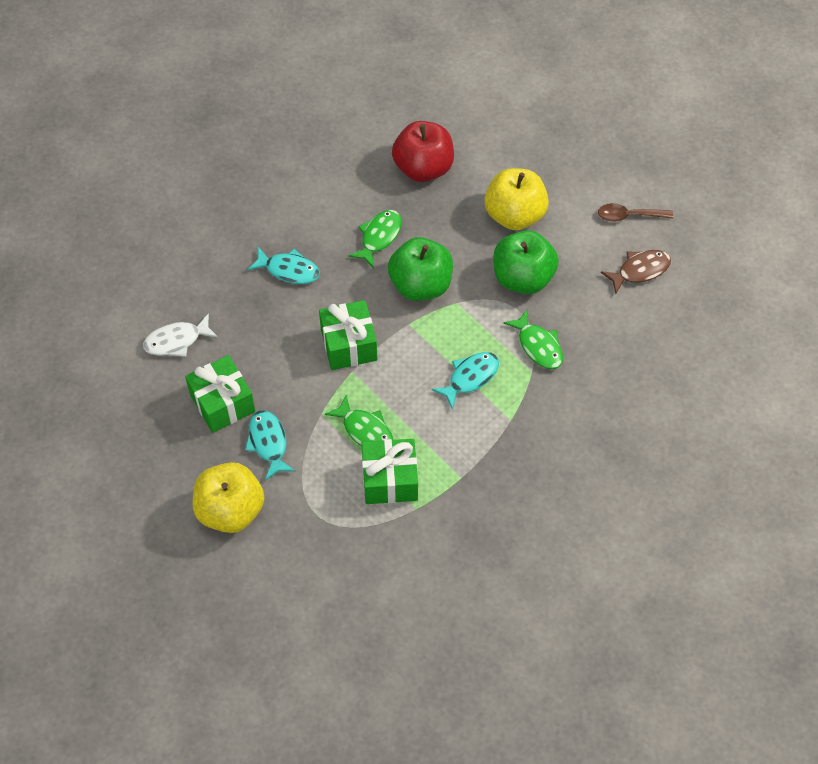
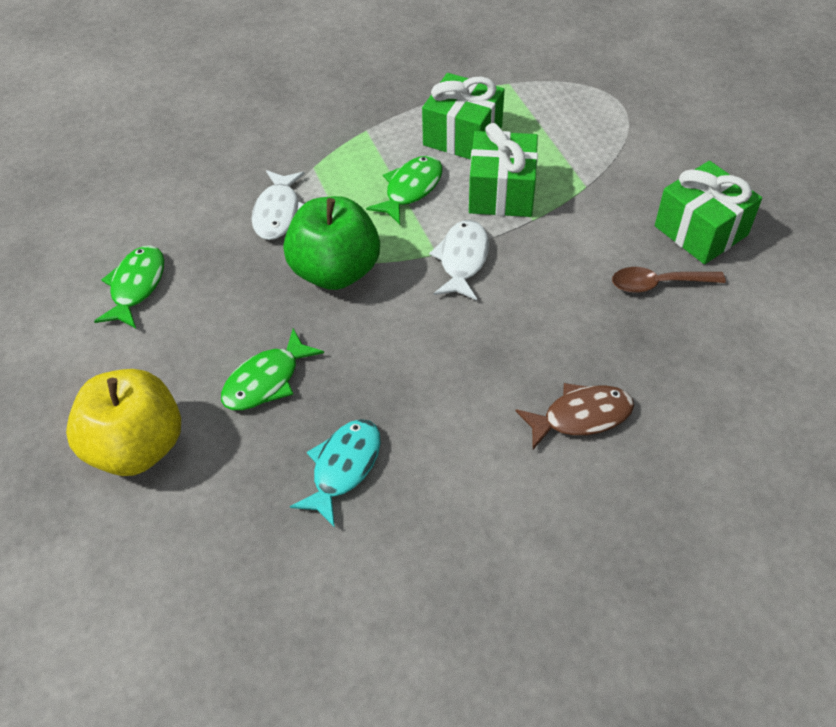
green apple: [388,237,453,301] [493,230,559,294] = 2 -> [284,196,380,290] = 1
red apple: [392,121,454,182] = 1 -> none = 0
turquoise fish: [245,410,296,481] [247,247,320,284] [431,352,499,410] = 3 -> [290,419,381,528] = 1
white fish: [143,313,218,357] = 1 -> [252,170,305,240] [429,220,489,300] = 2
yellow apple: [193,462,264,533] [485,168,549,230] = 2 -> [66,369,181,476] = 1

